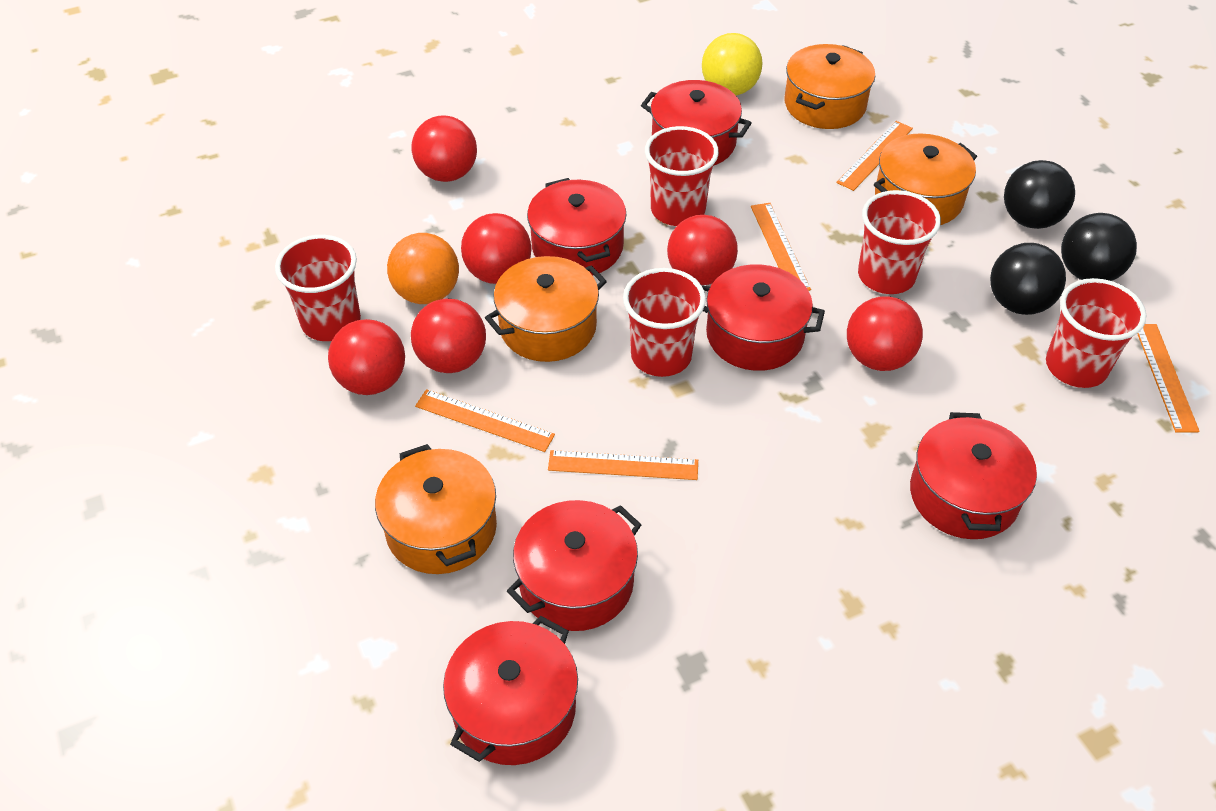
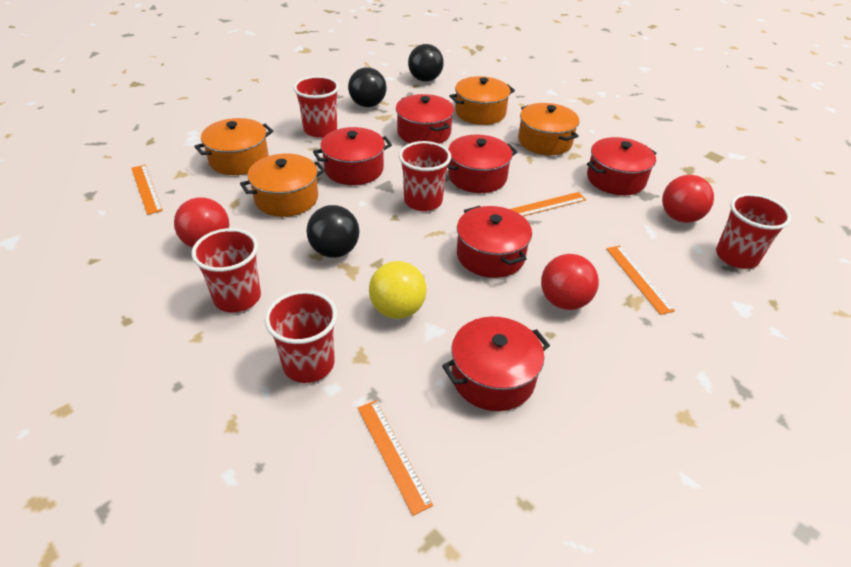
orange ball: [387,233,459,304] = 1 -> none = 0
orange ruler: [415,389,555,452] [548,450,698,480] [751,203,811,291] [836,121,913,191] [1138,324,1200,433] = 5 -> [131,165,163,215] [358,400,433,516] [510,192,586,216] [606,245,675,315] = 4
red ball: [328,319,405,395] [411,115,477,182] [411,298,486,373] [461,213,531,284] [667,215,738,285] [847,296,923,371] = 6 -> [174,197,229,248] [541,254,599,310] [662,175,714,223] = 3

